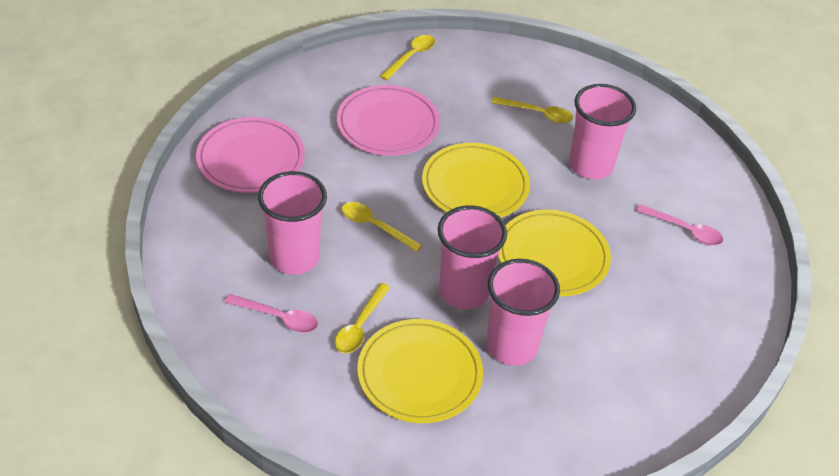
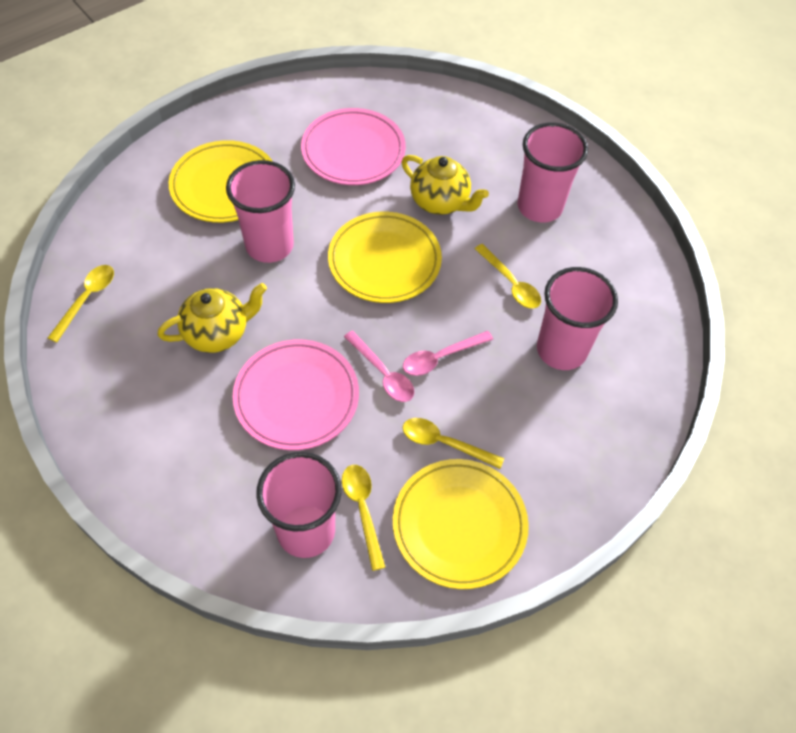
yellow teapot: none = 0 -> [157,283,267,353] [401,155,489,215] = 2

